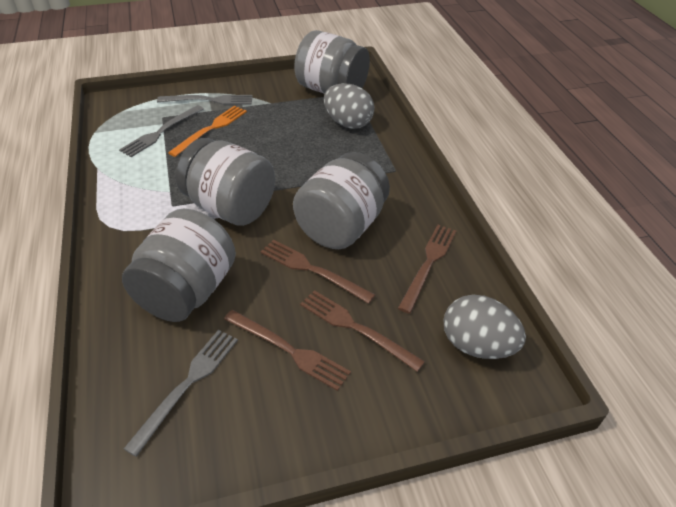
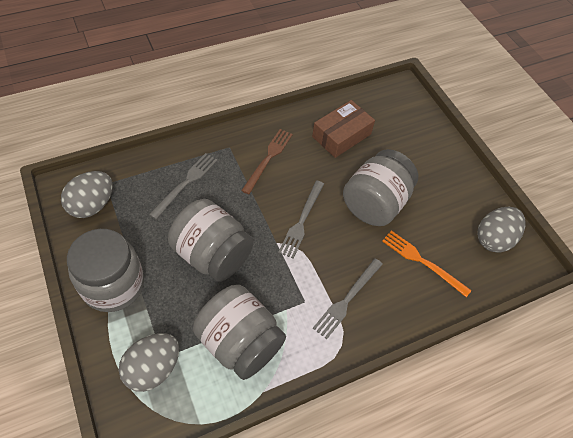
brown box: none = 0 -> [312,100,375,158] = 1
brown fork: [224,310,351,391] [261,240,375,304] [300,290,425,372] [398,225,456,314] = 4 -> [241,129,293,194] = 1
grey egg: [324,83,374,129] [443,295,526,359] = 2 -> [61,171,113,218] [119,333,179,392] [477,207,526,252] = 3

